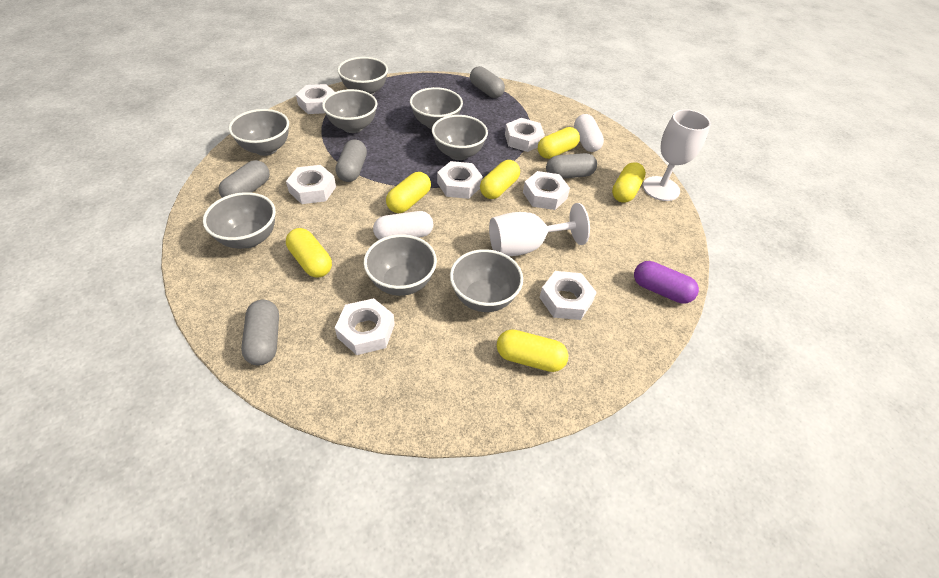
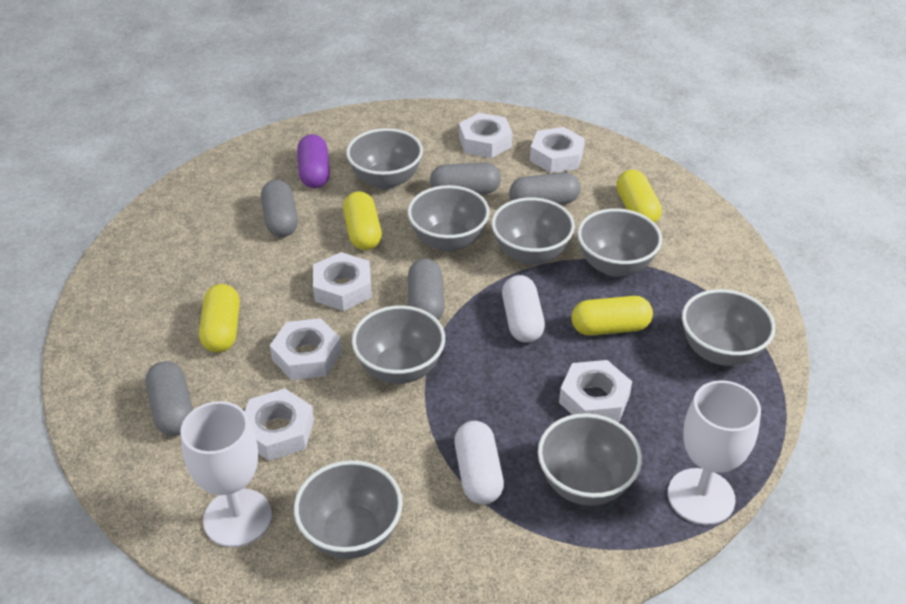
white nut: [286,165,336,204] [296,84,335,114] [335,298,395,355] [437,161,483,199] [505,118,545,152] [523,171,570,210] [539,271,597,320] = 7 -> [245,388,314,461] [270,318,342,380] [313,252,372,311] [459,113,513,158] [530,127,585,173] [559,360,632,422] = 6
yellow capsule: [286,228,332,278] [386,172,431,213] [480,160,520,199] [497,329,569,372] [538,127,580,159] [612,162,646,203] = 6 -> [199,284,240,352] [343,191,382,250] [571,296,653,336] [616,170,662,223] = 4

